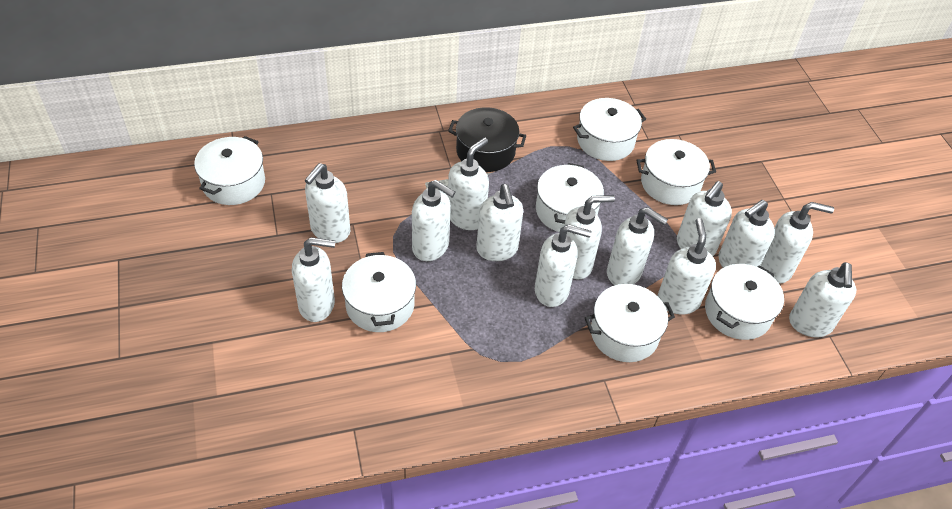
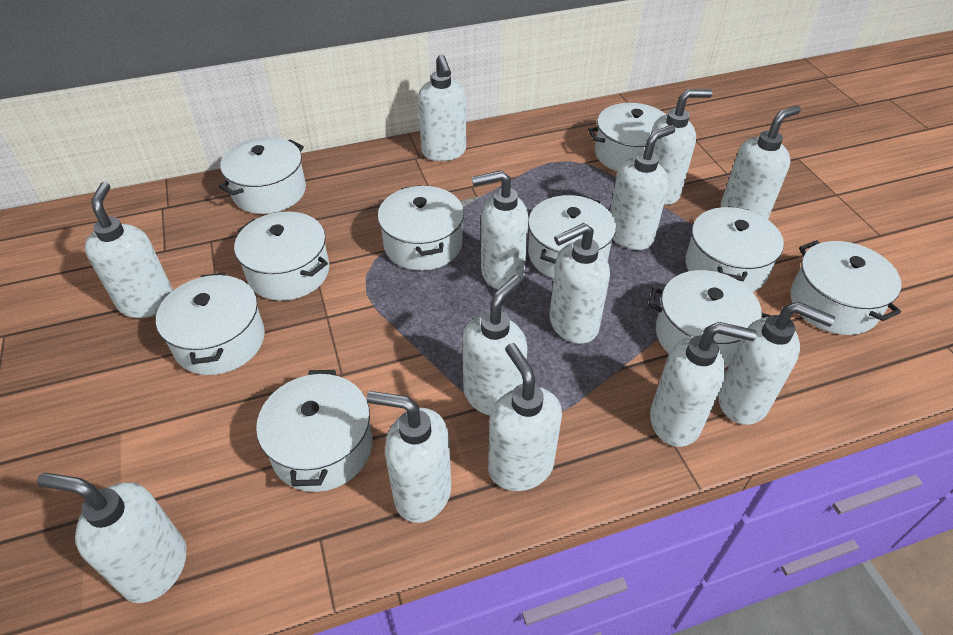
black pot: [448,107,526,172] = 1 -> none = 0
white pot: [194,136,265,205] [342,252,416,332] [536,163,604,232] [573,98,646,161] [585,284,675,362] [637,139,716,205] [705,264,784,340] = 7 -> [156,273,265,375] [219,137,306,214] [234,212,330,301] [256,370,373,492] [378,185,464,271] [528,195,616,279] [588,103,666,172] [649,270,771,366] [685,206,784,292] [790,240,902,335] = 10

